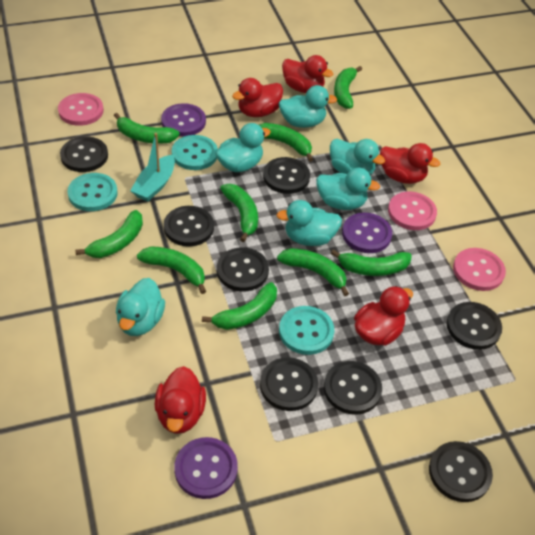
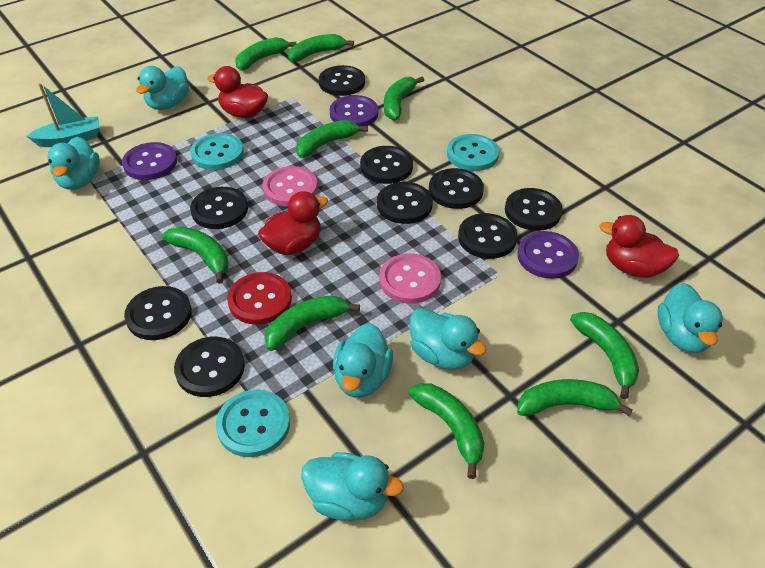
black button: [60,136,108,172] [164,206,214,246] [217,247,269,291] [260,357,318,411] [263,157,310,194] [324,361,382,415] [429,441,493,502] [447,302,502,350] = 8 -> [124,286,192,340] [174,337,245,397] [190,187,248,229] [319,65,365,96] [360,146,413,184] [377,182,433,224] [429,168,484,209] [458,213,517,259] [505,188,563,231] = 9
pink button: [58,93,104,126] [388,191,437,230] [453,248,506,291] = 3 -> [263,166,318,207] [379,253,441,304] = 2
red button: none = 0 -> [227,272,292,325] = 1
red duck: [155,366,206,434] [232,78,283,117] [282,55,333,93] [354,286,413,346] [380,143,440,184] = 5 -> [207,66,268,118] [258,191,328,255] [599,215,679,278] = 3

